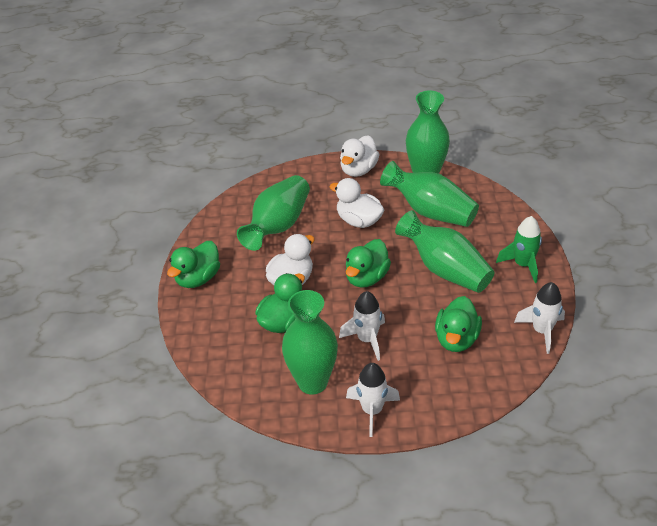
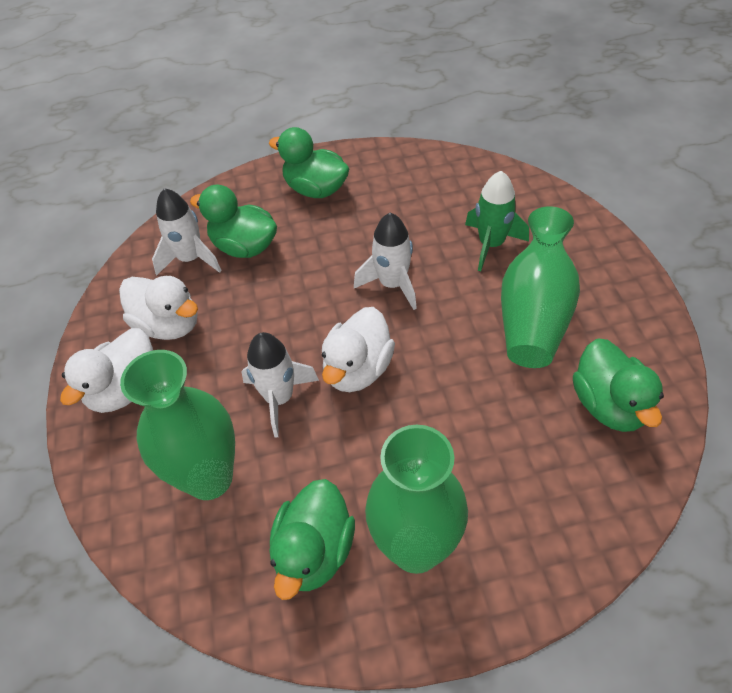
green vase: [237,175,310,251] [282,290,338,395] [380,161,479,227] [395,210,495,293] [406,91,450,174] = 5 -> [120,350,235,500] [365,425,468,574] [501,206,580,368] = 3

